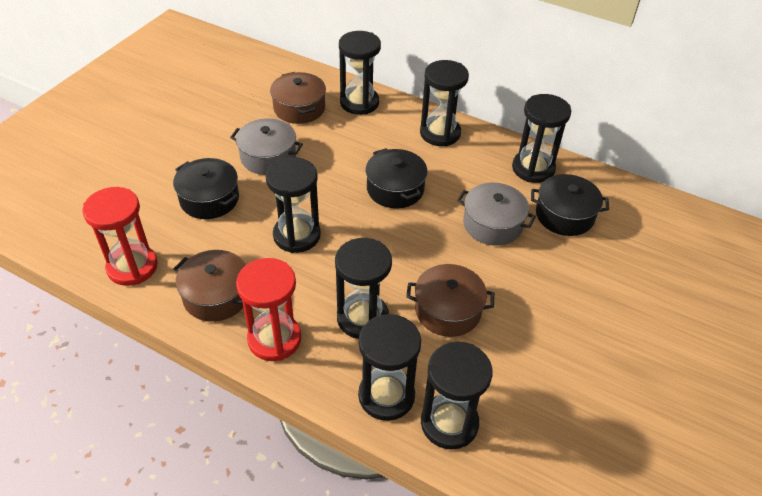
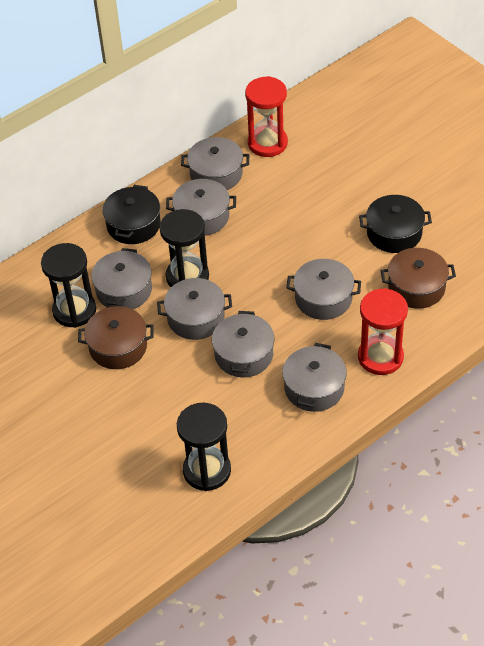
black hourglass: [265,157,321,253] [335,238,392,339] [339,31,381,115] [358,314,421,421] [420,60,469,146] [421,342,493,450] [512,94,571,183] = 7 -> [41,243,96,328] [159,209,209,287] [177,403,231,491] = 3
black pot: [173,158,239,219] [366,148,427,209] [531,174,609,236] = 3 -> [102,185,161,244] [359,195,432,253] = 2
brown pot: [173,250,246,322] [270,72,326,124] [406,264,494,337] = 3 -> [78,306,153,369] [380,248,456,309] = 2
grey pot: [230,118,303,175] [457,183,536,246] = 2 -> [91,248,152,309] [157,278,232,340] [166,179,236,236] [181,137,249,190] [212,311,274,377] [282,343,347,412] [286,259,361,320] = 7

